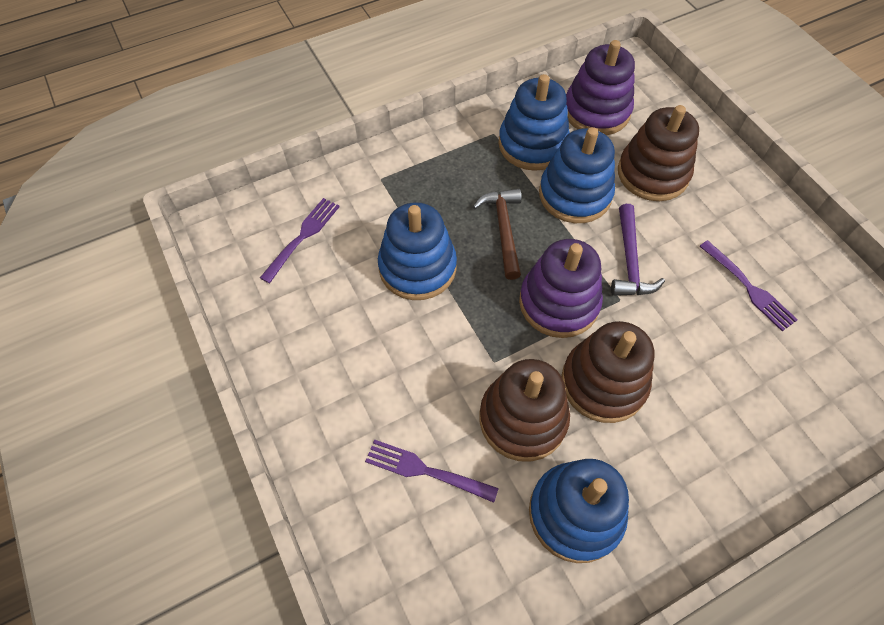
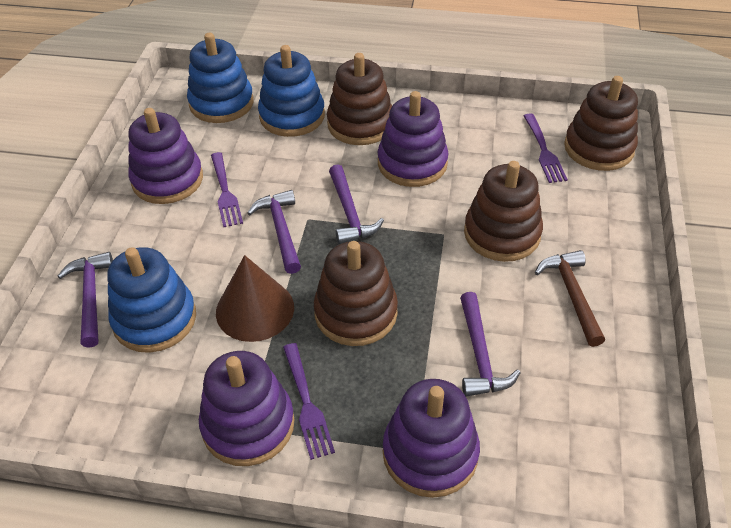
blue stacking toy: [378,202,457,300] [498,74,570,171] [529,459,629,563] [539,127,615,223] = 4 -> [107,247,196,353] [187,32,254,123] [258,45,325,137] = 3
brown cone: none = 0 -> [216,255,294,342] = 1
brown stacking toy: [480,359,570,462] [561,321,654,423] [618,105,699,201] = 3 -> [314,241,398,346] [327,53,392,145] [464,161,543,262] [564,76,638,171] = 4
purple hammer: [611,204,665,296] = 1 -> [57,252,113,348] [247,190,301,274] [329,165,384,244] [460,292,521,396] = 4
purple stacking toy: [519,239,603,338] [566,40,635,135] = 2 -> [128,108,203,204] [199,351,295,466] [378,91,449,187] [383,379,480,498] = 4

